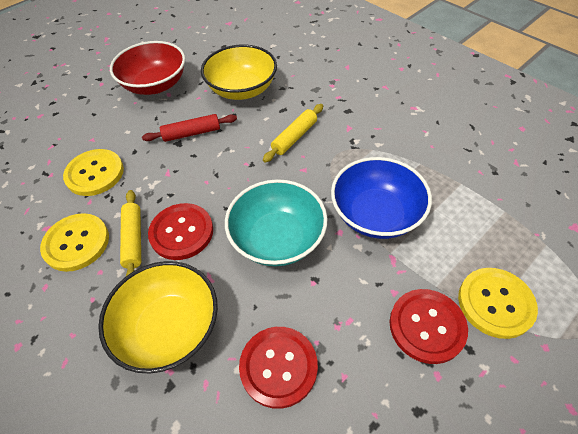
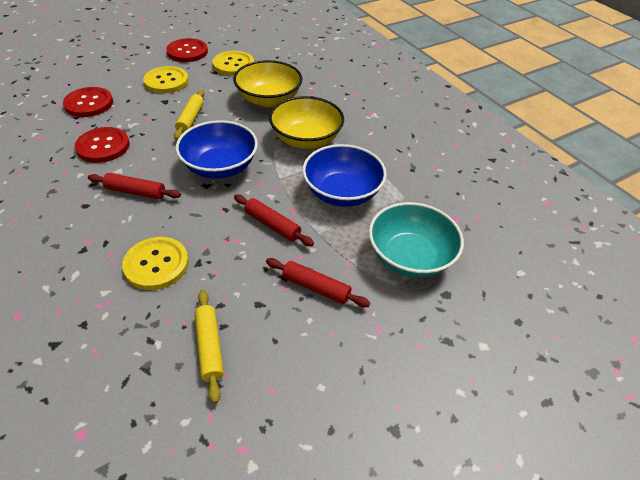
blue bowl: [331,157,432,239] = 1 -> [176,120,258,179] [302,144,387,207] = 2
red bowl: [110,41,185,95] = 1 -> none = 0
red rolling pin: [142,114,237,142] = 1 -> [88,173,181,199] [234,194,314,246] [266,258,370,307] = 3

